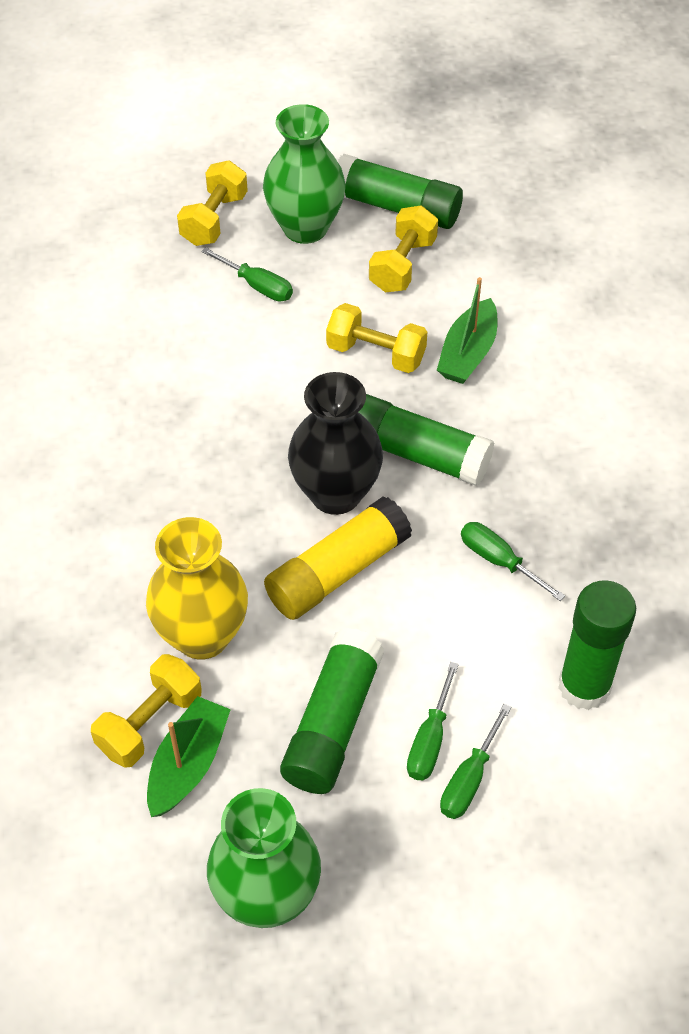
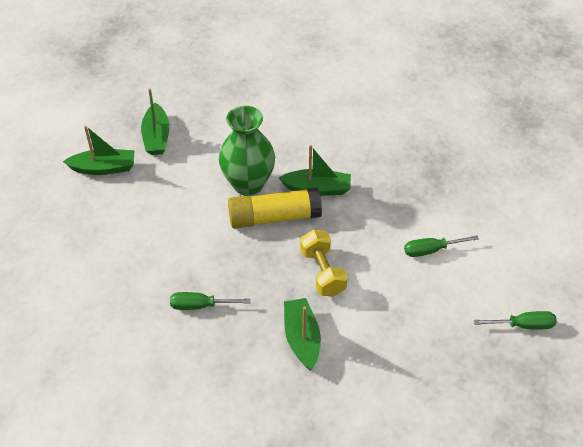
black vase: [288,372,383,515] = 1 -> none = 0
green boat: [147,696,231,817] [437,277,497,384] = 2 -> [63,125,134,175] [141,88,170,155] [279,145,351,196] [284,298,321,370] = 4
green glue stick: [280,628,384,794] [337,154,463,229] [359,394,494,486] [558,580,636,710] = 4 -> none = 0
green screwdriver: [201,247,293,302] [407,662,459,780] [440,704,512,819] [461,522,565,601] = 4 -> [170,292,251,310] [404,235,479,257] [474,311,557,330] = 3
green vase: [207,788,321,928] [263,104,346,244] = 2 -> [219,106,275,196] = 1
yellow dumbbell: [91,654,202,768] [177,161,248,246] [326,303,427,373] [369,205,438,292] = 4 -> [300,230,348,297] = 1
yellow vase: [146,517,248,660] = 1 -> none = 0

